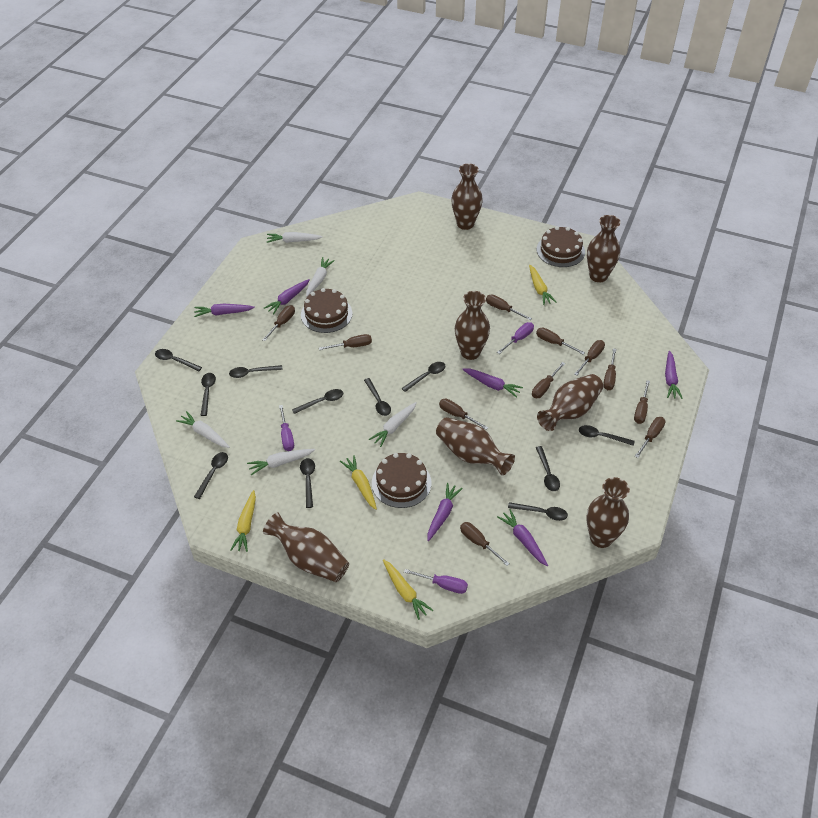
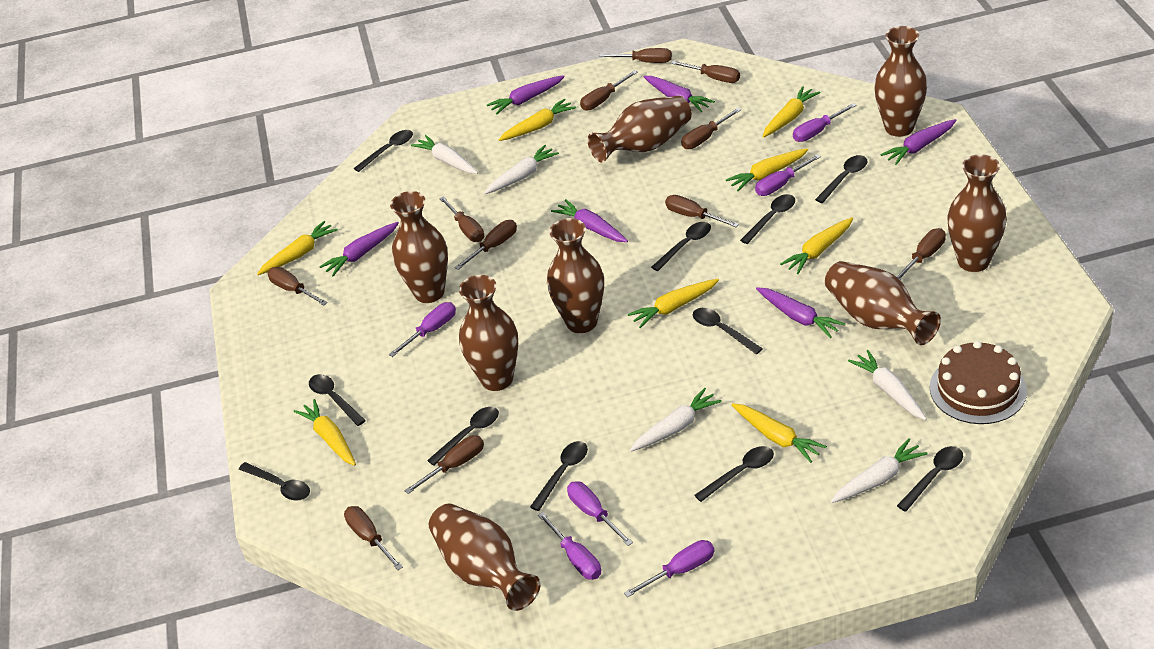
brown cake: [301,288,352,333] [372,453,431,508] [537,226,585,267] = 3 -> [930,341,1027,424] = 1
brown vase: [263,512,349,582] [436,417,515,476] [451,163,483,230] [455,291,490,360] [537,374,603,431] [586,477,630,548] [587,215,621,283] = 7 -> [390,191,448,303] [429,504,540,611] [459,275,518,391] [547,218,604,333] [588,96,692,163] [825,261,941,345] [874,26,927,137] [947,154,1007,272] = 8
purple screwdriver: [279,405,294,451] [404,569,468,594] [497,322,534,354] = 3 -> [389,302,456,357] [538,512,601,580] [567,481,633,546] [624,540,714,597] [755,154,821,196] [793,103,857,142] = 6
yellow carrot: [231,490,256,552] [340,455,377,510] [383,559,433,620] [529,265,557,305] = 4 -> [257,221,338,275] [294,399,356,466] [498,98,576,141] [628,279,719,328] [726,148,809,191] [731,403,827,463] [762,86,820,138] [780,217,853,274] = 8

